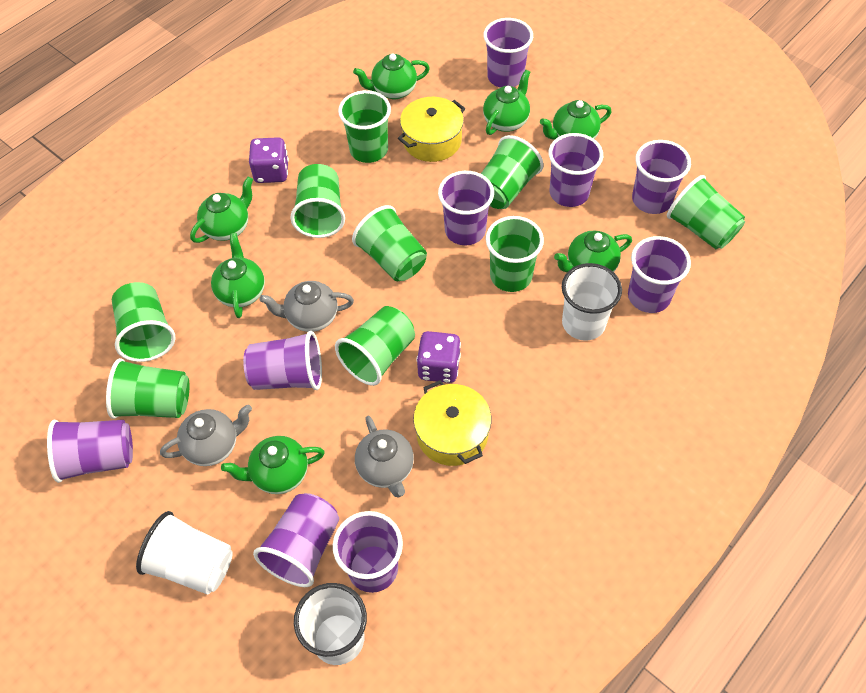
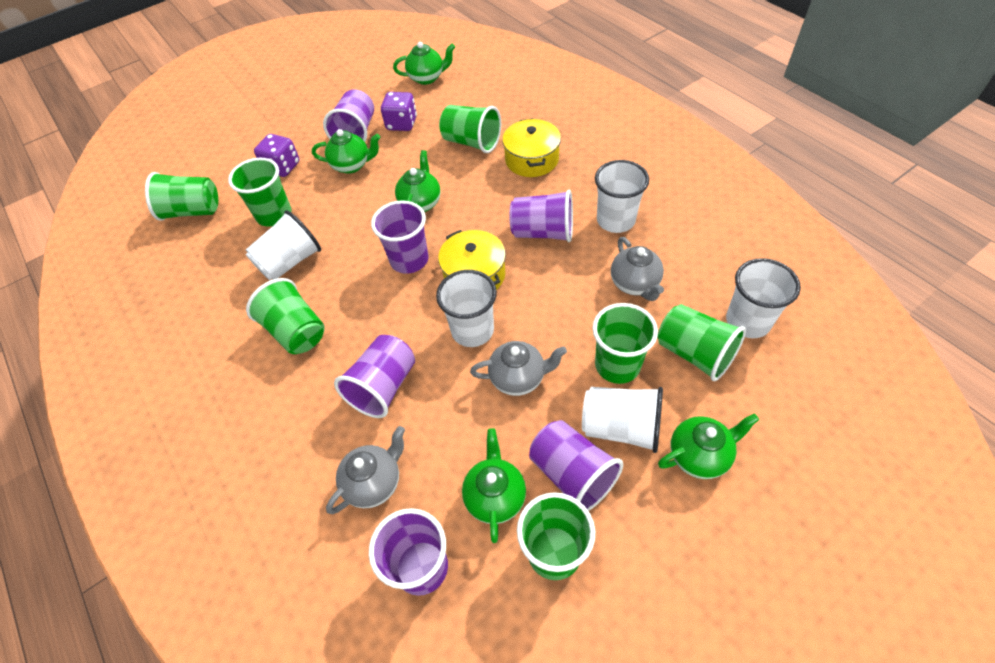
green cup: [106,358,189,419] [112,282,176,362] [290,164,345,238] [335,306,415,386] [338,90,391,163] [352,205,427,281] [481,135,544,209] [486,216,544,292] [667,175,745,249] = 9 -> [145,172,218,221] [228,158,292,227] [246,278,325,354] [439,105,501,153] [517,492,595,580] [592,303,658,384] [658,304,746,381] = 7
green teapot: [190,176,253,243] [211,233,265,318] [221,436,325,494] [353,53,430,99] [483,70,530,135] [540,100,612,140] [554,230,632,272] = 7 -> [312,129,380,174] [393,42,455,85] [395,150,441,212] [462,428,526,543] [658,413,759,479] = 5
purple cup: [47,420,133,483] [243,331,322,390] [253,493,339,587] [333,511,403,593] [438,171,494,245] [484,18,533,87] [548,133,603,207] [628,236,691,313] [632,140,691,214] = 9 -> [323,90,374,142] [334,335,415,418] [369,508,448,596] [371,201,429,274] [509,190,573,242] [529,420,623,511] = 6
white cup: [136,511,233,594] [294,583,367,665] [562,263,622,341] = 3 -> [246,210,321,280] [436,270,497,347] [582,387,663,453] [595,160,649,233] [726,258,801,338] = 5

